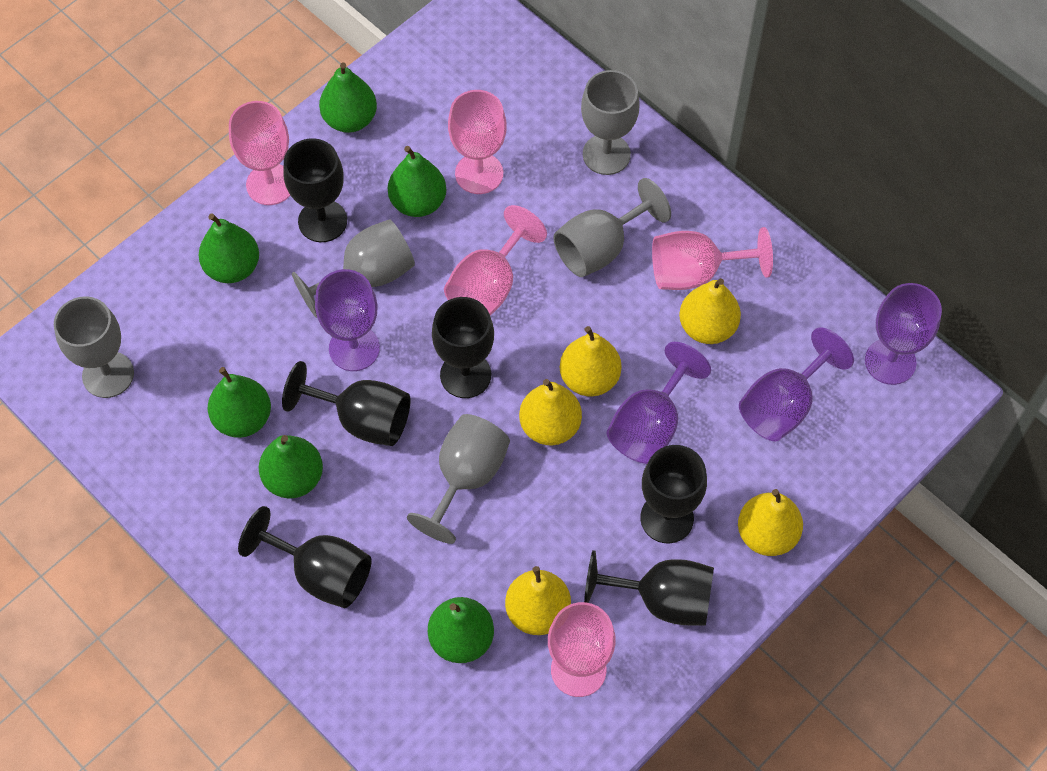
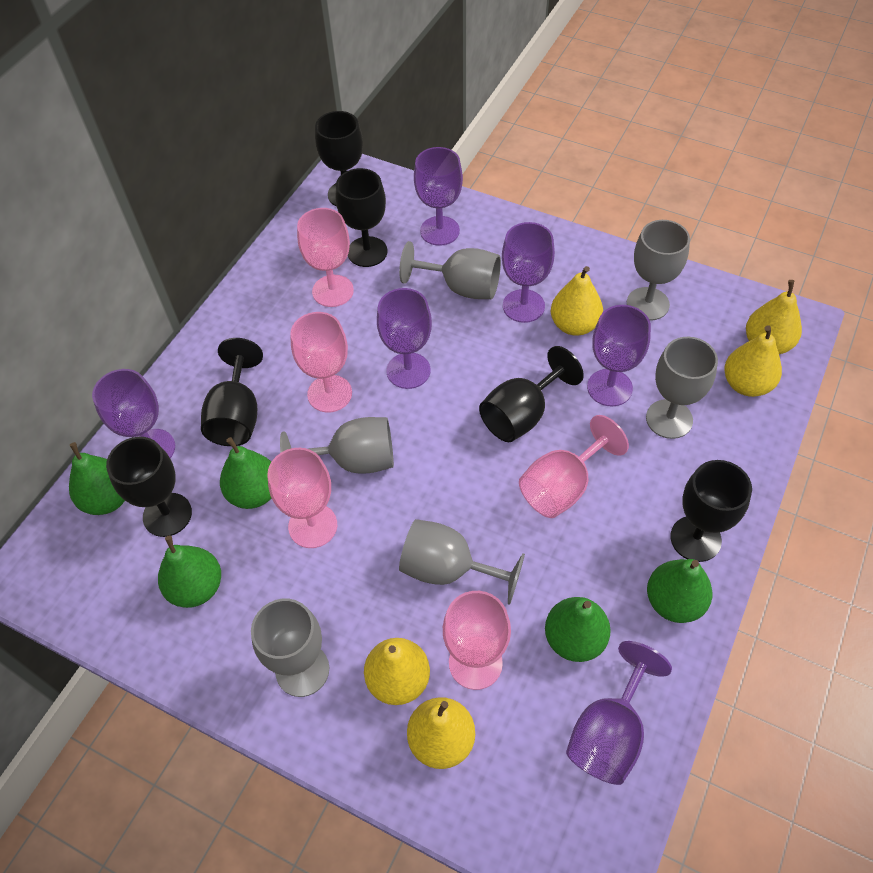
green pear: [199,213,259,283] [208,367,271,438] [259,435,323,498] [319,63,377,133] [388,146,446,217] [428,597,494,663] = 6 -> [69,442,125,515] [158,535,221,608] [220,437,271,509] [545,597,611,662] [647,559,712,623] = 5
grey goblet: [54,296,134,398] [292,219,415,318] [407,414,510,544] [553,178,671,277] [581,70,640,175] = 5 -> [251,599,329,697] [280,417,394,474] [399,241,501,299] [399,519,525,605] [627,220,690,321] [646,337,718,439] = 6
purple goblet: [315,269,380,371] [607,342,711,464] [739,328,854,441] [865,283,942,385] = 4 -> [92,369,175,458] [377,288,432,389] [414,147,463,246] [502,222,555,323] [566,641,672,785] [587,305,651,407] = 6

